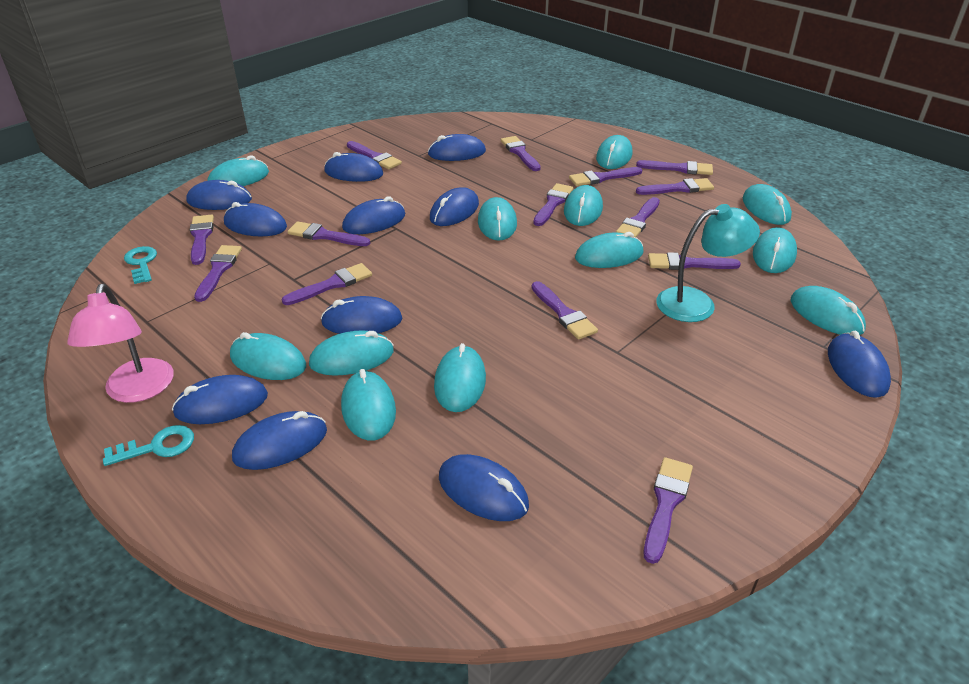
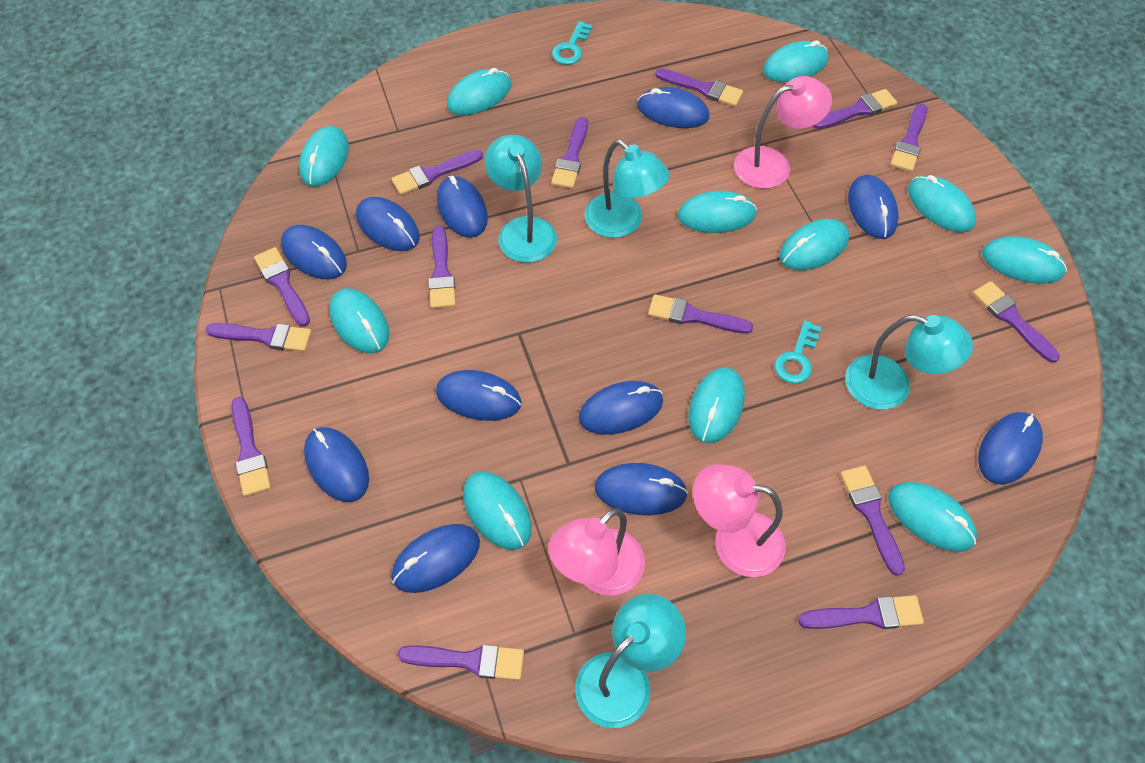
pink lamp: [67,284,174,403] = 1 -> [548,508,645,596] [693,464,785,577] [734,76,832,189] = 3
turquoise lamp: [656,204,760,322] = 1 -> [485,135,557,263] [575,594,686,728] [584,139,670,238] [845,315,973,410] = 4
turquoise mouse: [207,155,269,186] [230,332,306,380] [309,330,394,376] [341,369,396,441] [434,343,486,412] [478,197,517,241] [564,185,603,226] [575,232,644,268] [596,135,632,169] [743,184,792,225] [753,227,797,273] [791,286,866,335] = 12 -> [299,126,349,186] [329,288,389,353] [447,68,511,115] [463,472,532,550] [678,191,757,233] [688,367,745,443] [763,40,828,82] [780,219,849,270] [888,482,977,552] [908,175,976,232] [982,236,1067,284] = 11

